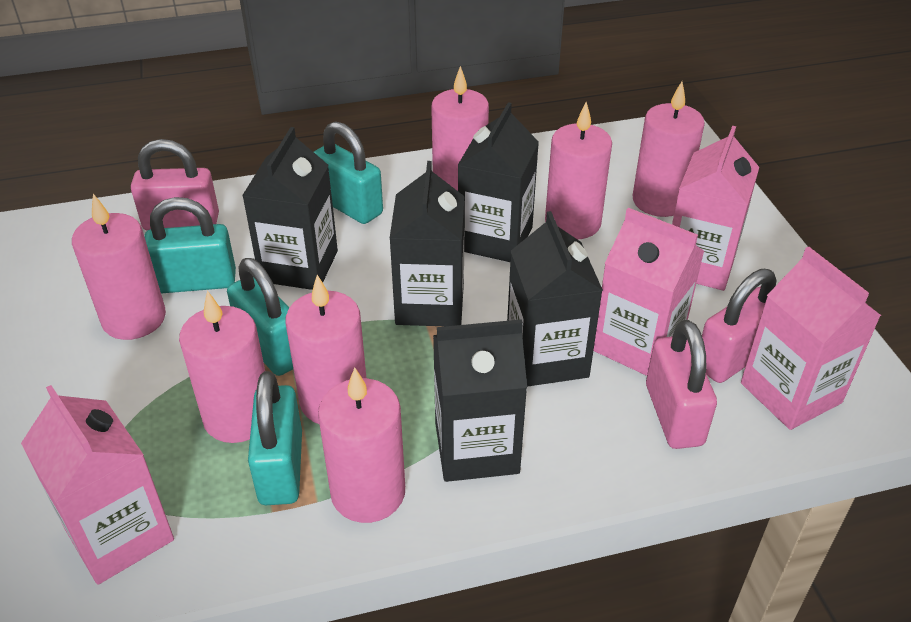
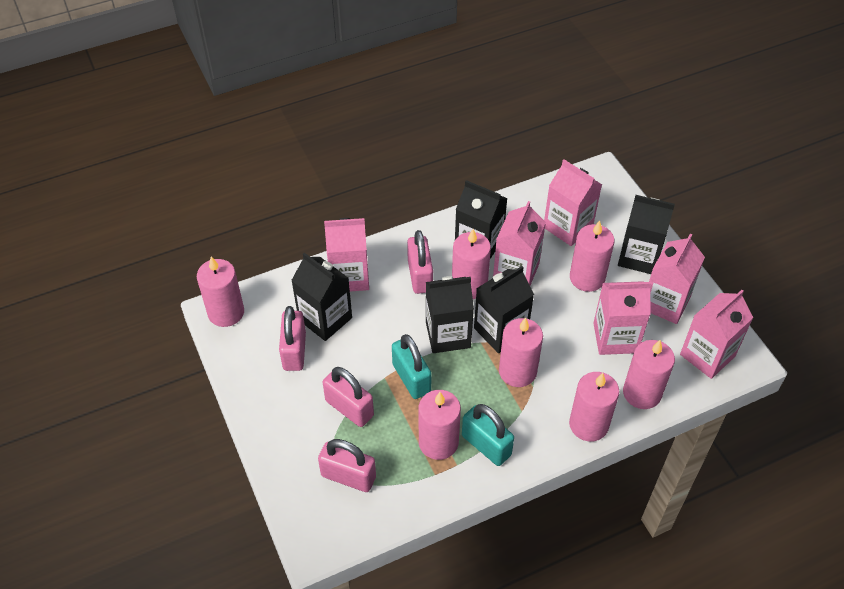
pink carton: [21,385,174,585] [593,208,704,376] [672,126,759,291] [741,247,881,430] = 4 -> [324,218,369,292] [493,201,546,285] [544,159,602,246] [593,281,652,355] [649,234,705,324] [680,290,753,379] = 6
pink padlock: [131,139,219,230] [646,320,717,449] [702,269,777,383] = 3 -> [279,306,306,371] [318,439,376,492] [323,367,374,427] [407,230,433,294] = 4
turquoise padlock: [144,197,236,294] [227,258,293,376] [248,371,302,505] [314,121,383,224] = 4 -> [392,334,432,399] [462,404,514,466] = 2

